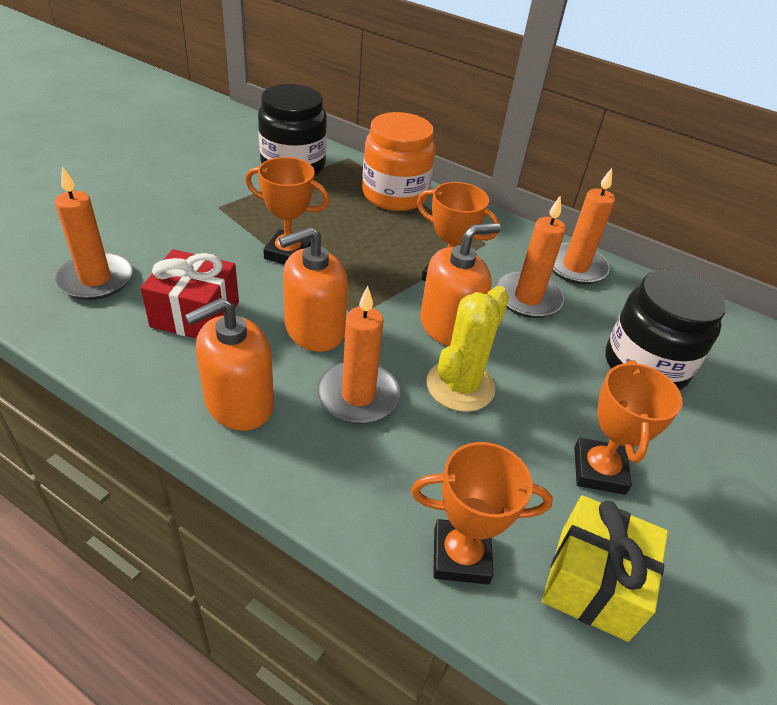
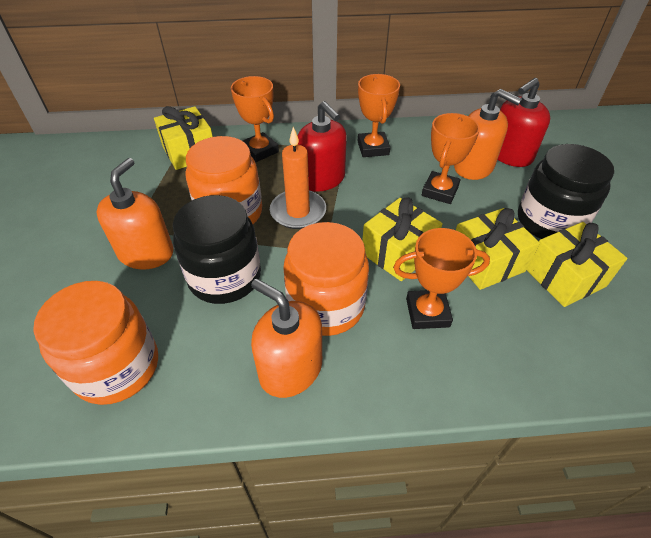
orange candle: [54,166,133,300] [317,286,400,424] [496,195,566,318] [552,168,615,285] = 4 -> [270,127,326,229] = 1
orange jar: [362,112,435,211] = 1 -> [33,281,158,405] [185,136,262,224] [283,222,369,336] = 3
red gift: [140,249,239,338] = 1 -> none = 0
red soap dispenser: none = 0 -> [297,101,347,192] [498,78,550,167] = 2
yellow cactus: [426,286,509,412] = 1 -> none = 0
yellow gift: [542,495,668,642] = 1 -> [154,106,213,170] [362,198,443,281] [456,208,540,290] [527,222,627,307] = 4

